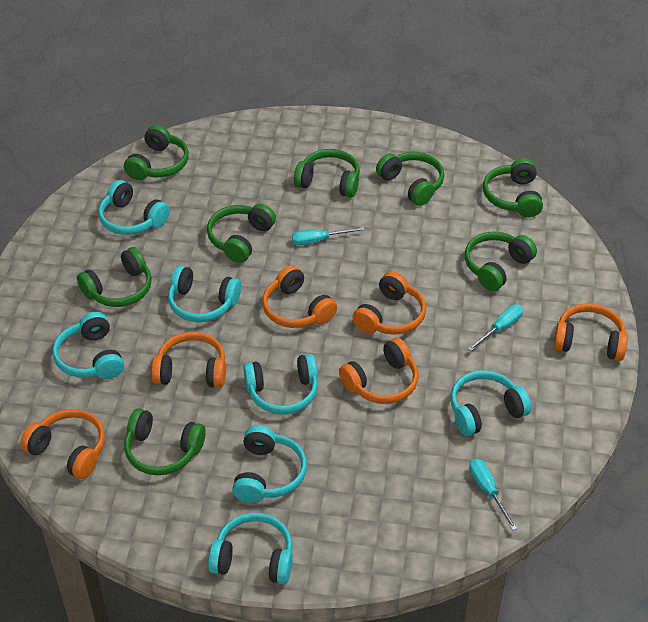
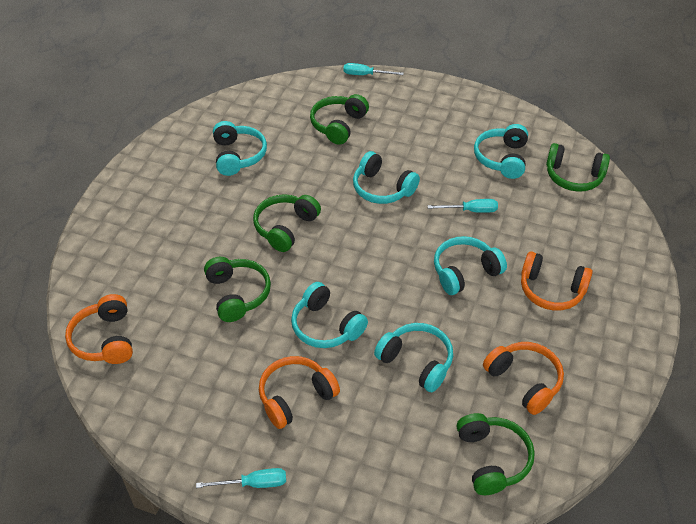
green headphones: [77,247,152,307] [124,125,189,180] [124,409,206,475] [207,204,276,263] [294,149,360,198] [376,152,444,206] [465,232,537,291] [483,158,543,217] = 8 -> [204,257,271,322] [253,194,321,252] [310,94,369,145] [457,413,535,495] [546,143,610,192] = 5
orange headphones: [20,409,105,479] [151,332,226,388] [262,265,337,328] [339,338,418,404] [352,271,426,335] [554,303,628,361] = 6 -> [65,294,133,364] [259,356,340,429] [483,342,564,415] [521,251,593,310] = 4
turquoise headphones: [52,312,124,379] [98,180,170,235] [168,265,241,322] [208,513,293,584] [232,425,307,503] [243,354,318,414] [450,371,531,436] = 7 -> [213,121,267,176] [291,282,368,348] [353,151,420,204] [374,323,453,392] [434,236,507,295] [474,124,528,179] = 6

